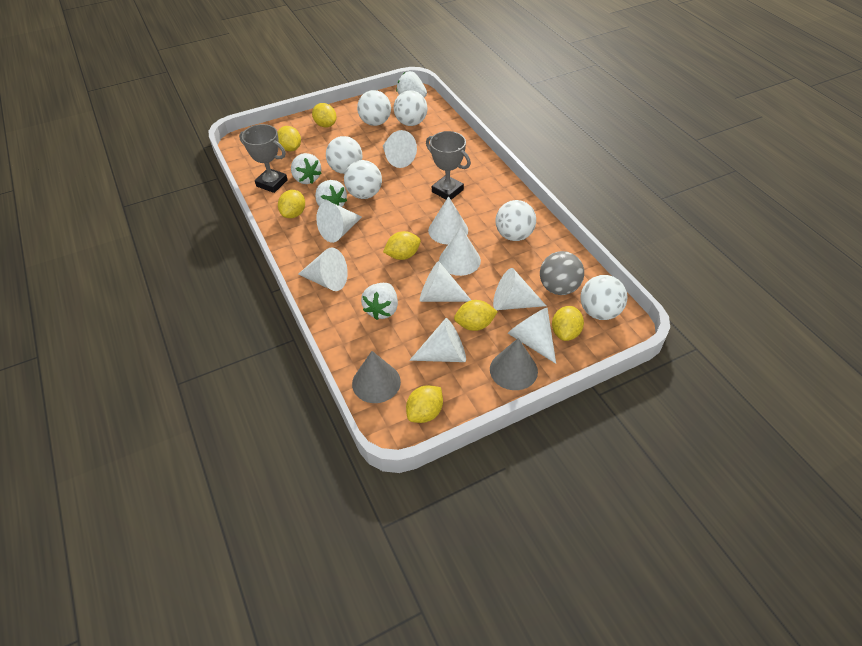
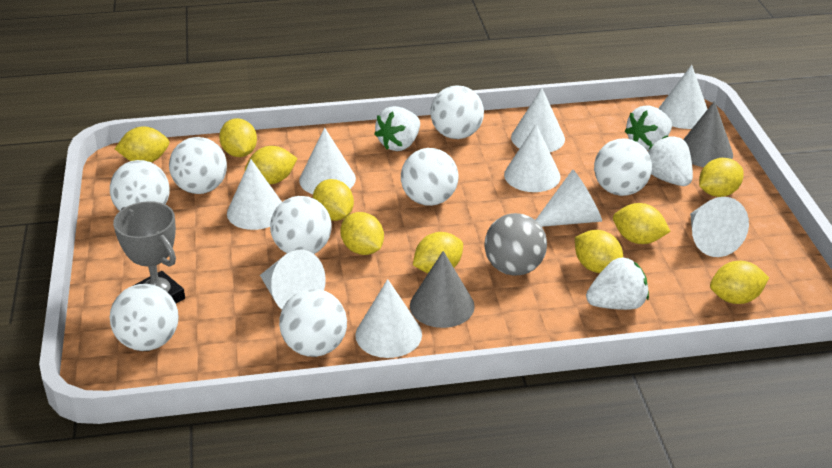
grey trophy: [239,124,287,193] [426,131,471,200] = 2 -> [113,201,185,303] = 1
white ball: [326,136,362,174] [344,160,382,199] [357,90,391,126] [394,90,427,126] [495,200,536,241] [580,275,627,320] = 6 -> [110,160,170,211] [110,284,179,351] [169,137,227,194] [270,196,332,254] [279,289,347,357] [401,148,458,206] [430,85,484,139] [594,138,652,196] = 8
yellow lemon: [277,126,301,151] [278,190,305,218] [312,103,337,127] [383,231,421,260] [406,385,443,423] [454,300,498,331] [552,306,584,341] = 7 -> [115,126,169,162] [219,118,257,157] [245,146,298,184] [313,179,354,221] [340,212,384,255] [413,232,463,273] [575,230,623,273] [613,203,671,244] [699,158,744,197] [710,261,769,304] = 10

